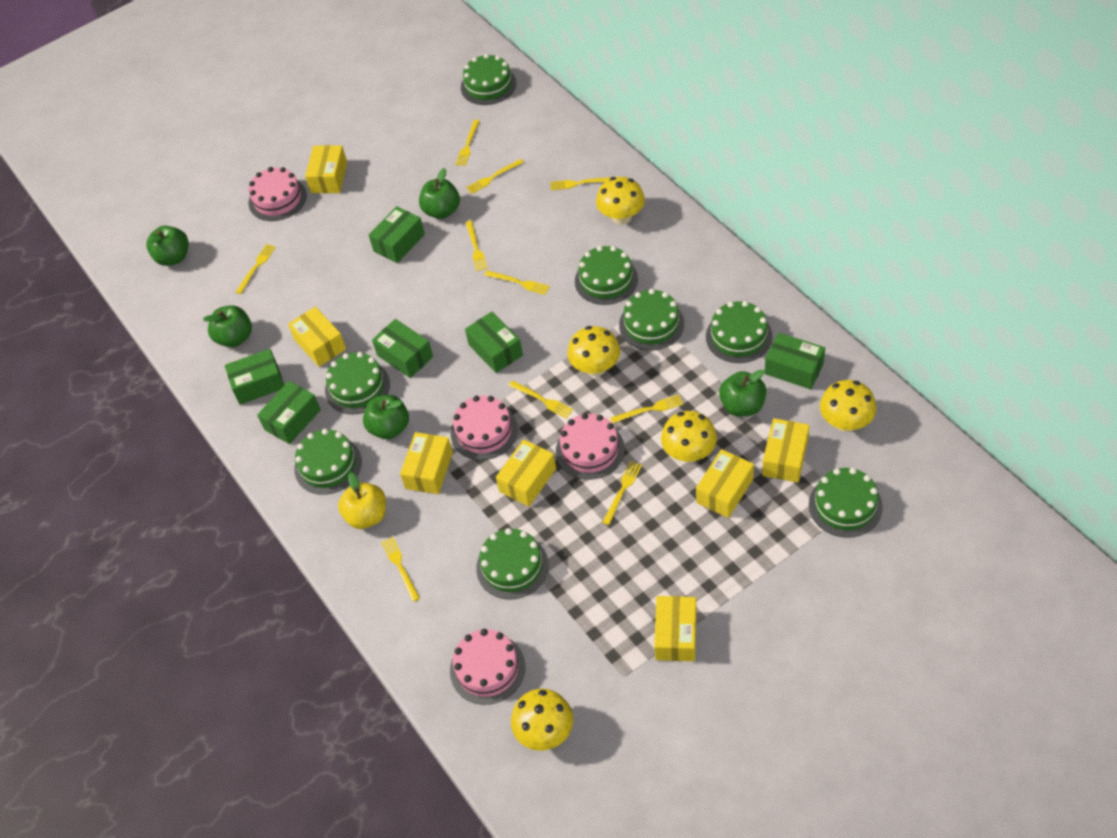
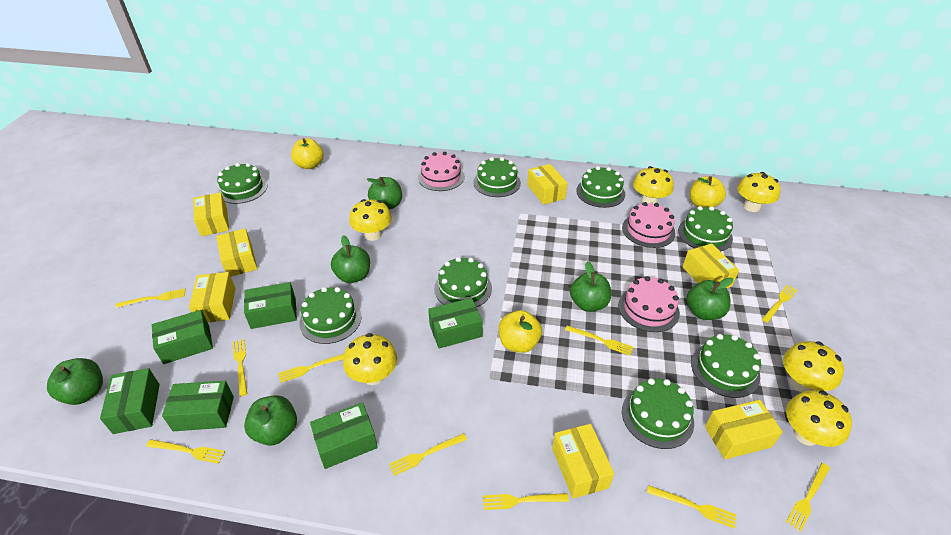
green apple: [146,226,189,266] [203,305,252,347] [363,395,409,439] [419,168,460,219] [719,370,766,417] = 5 -> [47,358,103,405] [244,395,297,446] [331,235,370,283] [366,177,402,210] [570,261,611,312] [686,278,733,320] = 6
pink cake: [249,167,307,221] [450,629,525,705] [451,396,518,460] [556,413,625,480] = 4 -> [418,152,465,191] [618,276,680,332] [622,202,675,248] = 3
yellow apple: [338,472,386,529] = 1 -> [291,138,324,169] [499,310,542,353] [690,176,726,207] = 3
yellow mushroom: [511,689,573,751] [568,326,620,376] [596,177,645,225] [661,411,717,463] [820,380,876,432] = 5 -> [343,333,397,385] [349,199,392,241] [633,166,674,204] [737,172,781,212] [783,341,844,392] [786,390,852,447] = 6

